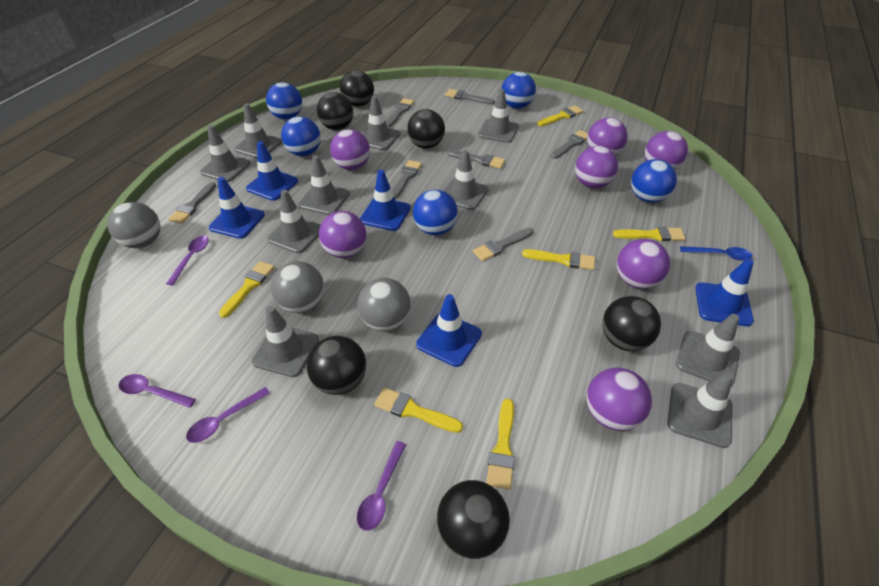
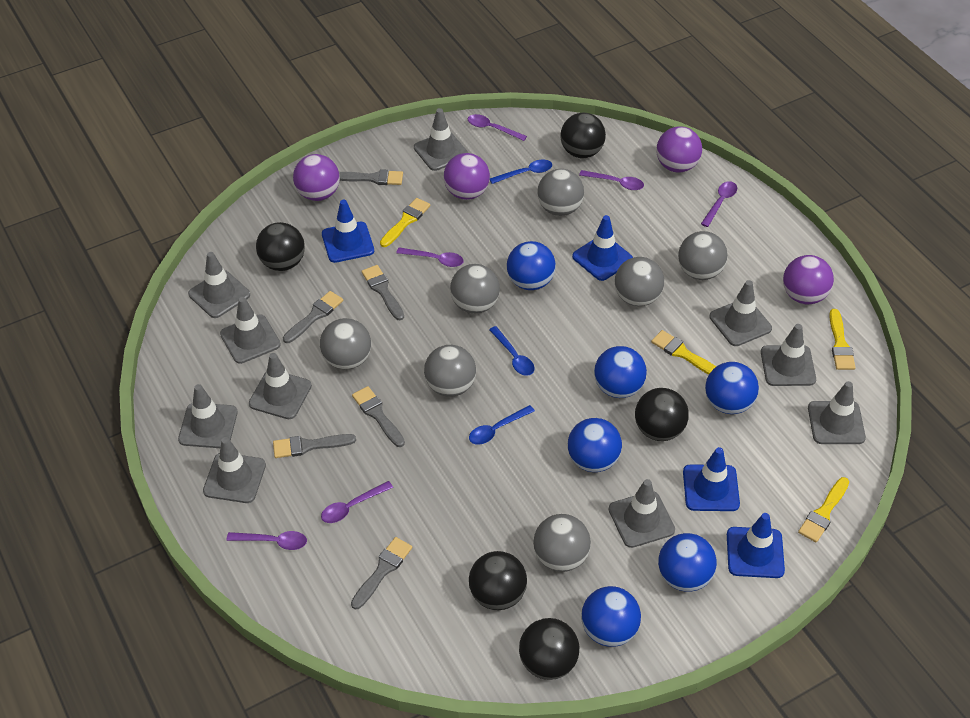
black ball: [307,336,366,395] [317,92,353,130] [340,70,374,107] [407,109,445,149] [437,480,510,559] [603,296,661,351] = 6 -> [256,222,305,271] [469,551,527,610] [519,618,579,680] [561,113,606,158] [635,388,689,441] = 5
blue ball: [266,82,302,120] [281,116,321,156] [413,190,458,235] [502,72,536,109] [631,159,677,203] = 5 -> [507,241,556,290] [568,418,622,472] [581,586,641,647] [594,346,647,398] [658,533,717,592] [705,362,759,414] = 6
blue spoon: [680,246,752,261] = 1 -> [469,405,535,444] [489,326,534,376] [490,159,552,184] = 3
blue traffic cone: [209,177,264,239] [246,141,298,201] [360,170,411,231] [416,294,482,367] [695,259,754,326] = 5 -> [322,200,374,263] [572,215,633,281] [683,447,740,511] [727,513,785,578] = 4
grey ball: [107,202,160,248] [271,261,324,313] [357,278,411,331] = 3 -> [320,318,371,369] [424,345,476,397] [450,264,500,313] [533,514,591,572] [537,169,584,216] [615,257,664,306] [678,231,728,280] = 7
grey brush: [168,182,216,224] [386,98,414,127] [392,160,422,199] [445,89,495,105] [447,150,505,169] [473,228,534,261] [551,130,588,159] = 7 -> [273,434,356,458] [283,291,343,343] [339,169,403,185] [351,537,412,609] [352,386,405,447] [361,265,404,320] = 6
purple ball: [319,211,366,258] [330,129,370,170] [575,146,618,188] [586,368,652,431] [587,118,628,155] [617,239,670,289] [644,131,688,170] = 7 -> [293,154,340,201] [444,153,490,200] [656,126,702,173] [783,255,834,304] = 4
purple spoon: [119,374,196,408] [166,236,209,285] [186,387,270,443] [357,441,406,531] = 4 -> [226,531,307,550] [321,481,393,523] [396,247,464,267] [468,114,527,141] [579,170,644,190] [701,181,737,227] = 6
yellow brush: [219,261,275,318] [374,387,463,433] [486,398,515,489] [522,249,595,270] [537,105,583,126] [613,226,685,241] = 6 -> [380,198,430,247] [651,330,716,375] [798,477,849,542] [829,309,856,370] = 4

